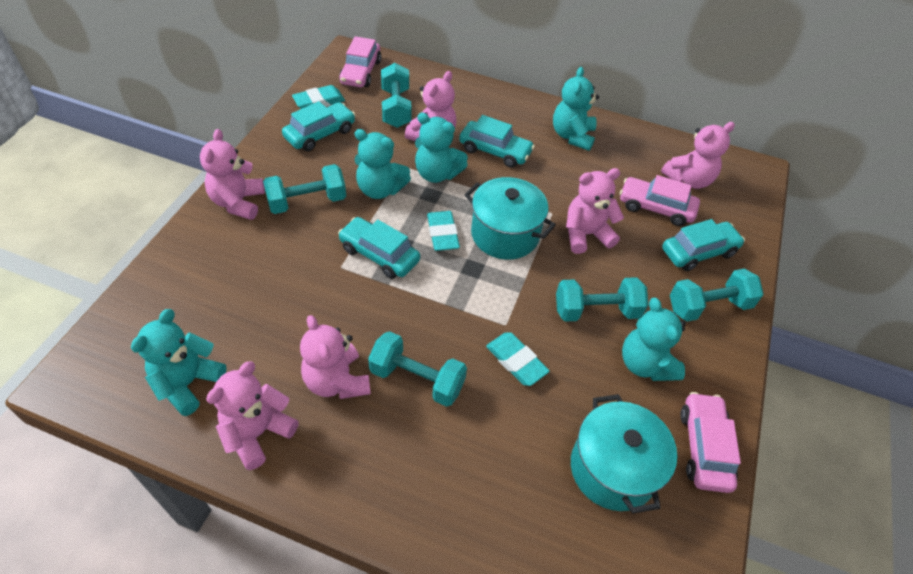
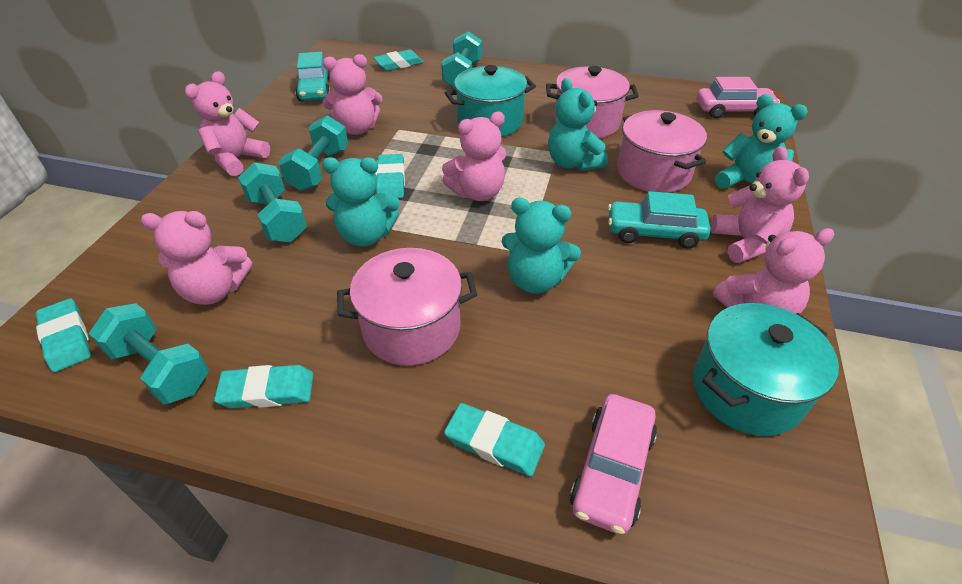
pink car: [339,36,381,87] [620,175,700,226] [680,392,741,493] = 3 -> [570,394,657,535] [697,77,780,118] = 2
pink pot: none = 0 -> [337,248,477,366] [546,66,639,138] [617,110,707,193] = 3
turquoise car: [282,101,355,152] [338,217,420,279] [459,115,535,168] [662,219,745,271] = 4 -> [295,52,331,101] [608,191,711,248] = 2
turquoise dumbbell: [263,164,346,214] [368,331,467,407] [381,63,412,128] [556,277,648,322] [670,269,764,322] = 5 -> [89,303,209,405] [238,162,307,242] [278,115,348,191] [441,31,482,88] = 4
turquoise eraser: [292,85,345,109] [427,211,460,251] [486,332,550,386] = 3 -> [36,298,91,372] [214,365,313,409] [373,50,424,71] [376,154,405,198] [444,403,545,476] = 5
turquoise teddy bear: [131,309,227,416] [354,129,411,199] [415,112,468,183] [553,67,599,151] [622,298,686,381] = 5 -> [322,157,400,247] [502,198,581,294] [548,78,608,171] [715,94,808,189] = 4

